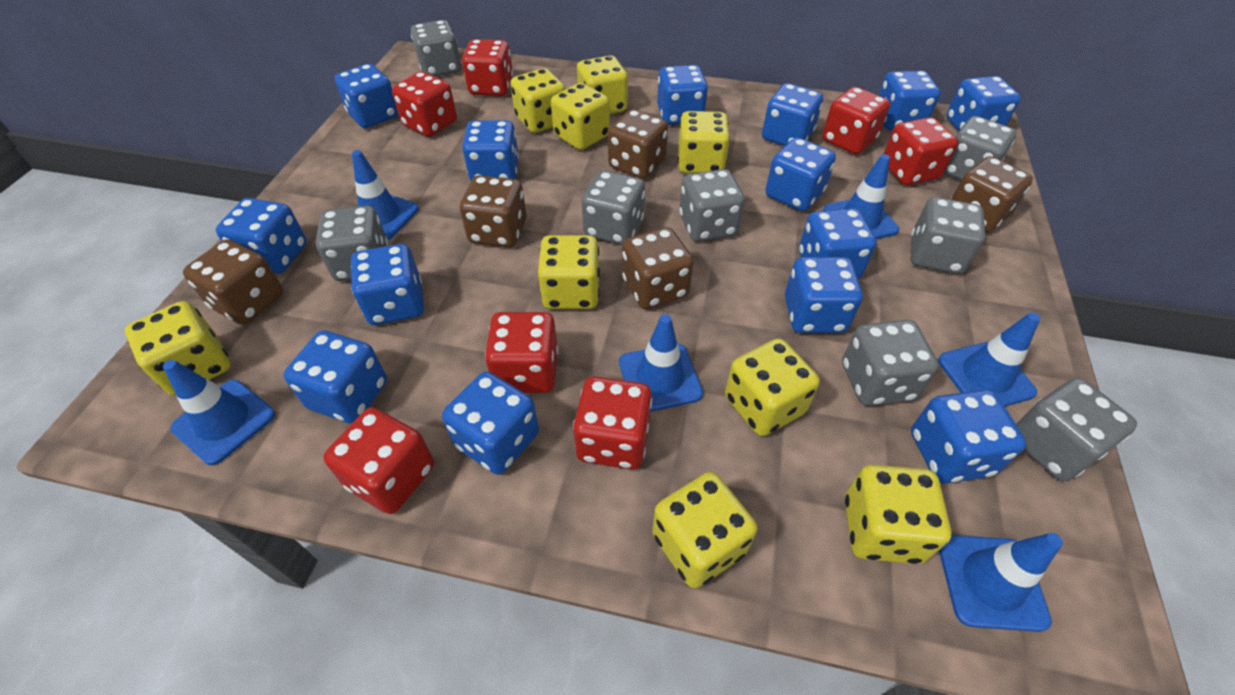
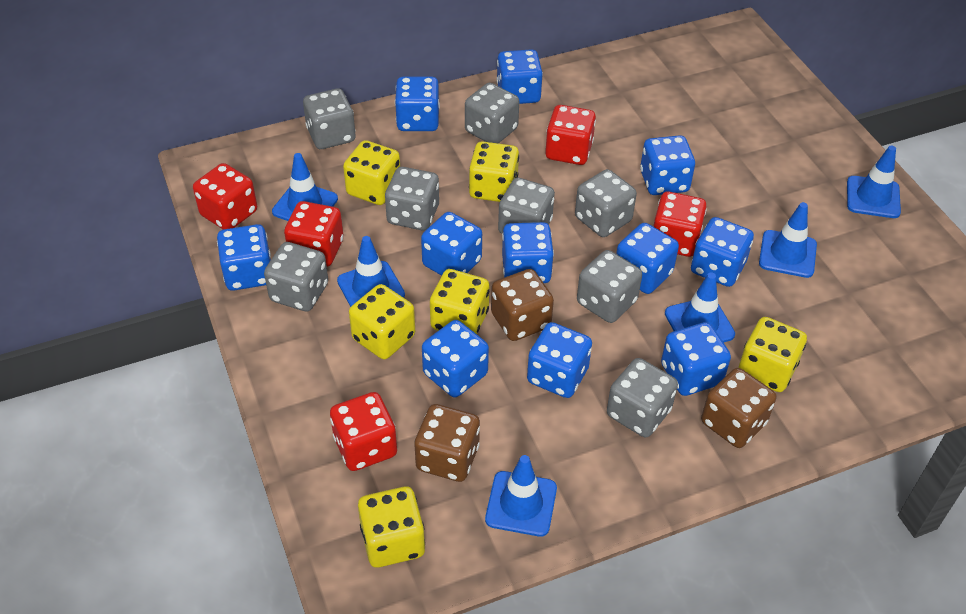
blue dice: [216,198,307,274] [283,330,387,424] [335,64,398,128] [351,244,424,325] [442,371,539,475] [462,120,519,181] [657,65,708,125] [762,83,823,146] [765,137,836,211] [785,257,863,333] [799,208,876,279] [879,71,940,130] [911,389,1026,484] [946,76,1021,131] = 14 -> [217,224,271,291] [395,76,440,131] [421,212,482,276] [422,320,489,397] [497,49,543,104] [502,222,554,283] [527,322,592,398] [616,223,679,294] [640,135,695,195] [661,322,731,396] [691,217,754,287] = 11
brown dice: [183,239,283,325] [460,175,527,248] [608,109,668,179] [622,227,694,309] [950,156,1033,233] = 5 -> [414,404,480,482] [491,269,554,341] [701,368,777,448] = 3
red dice: [323,407,434,514] [392,71,457,137] [462,39,513,96] [485,312,558,393] [573,376,652,470] [822,87,890,154] [884,117,958,185] = 7 -> [193,163,257,230] [284,201,344,267] [330,392,397,471] [545,105,596,165] [653,191,707,257] = 5
yellow dice: [125,301,231,396] [510,68,566,133] [538,235,600,309] [551,83,610,150] [577,55,628,114] [652,472,757,588] [678,111,730,174] [725,338,820,436] [845,465,951,564] = 9 -> [343,140,400,205] [349,284,415,359] [358,486,425,568] [430,269,490,334] [469,141,519,202] [738,317,807,392] = 6

